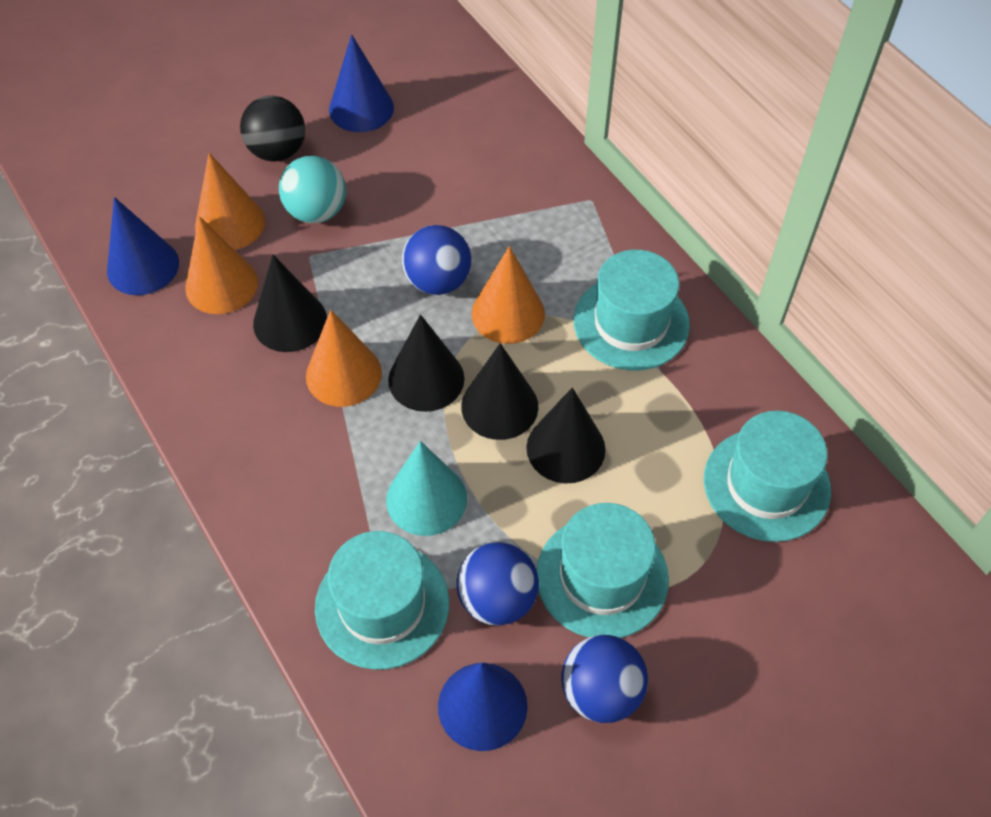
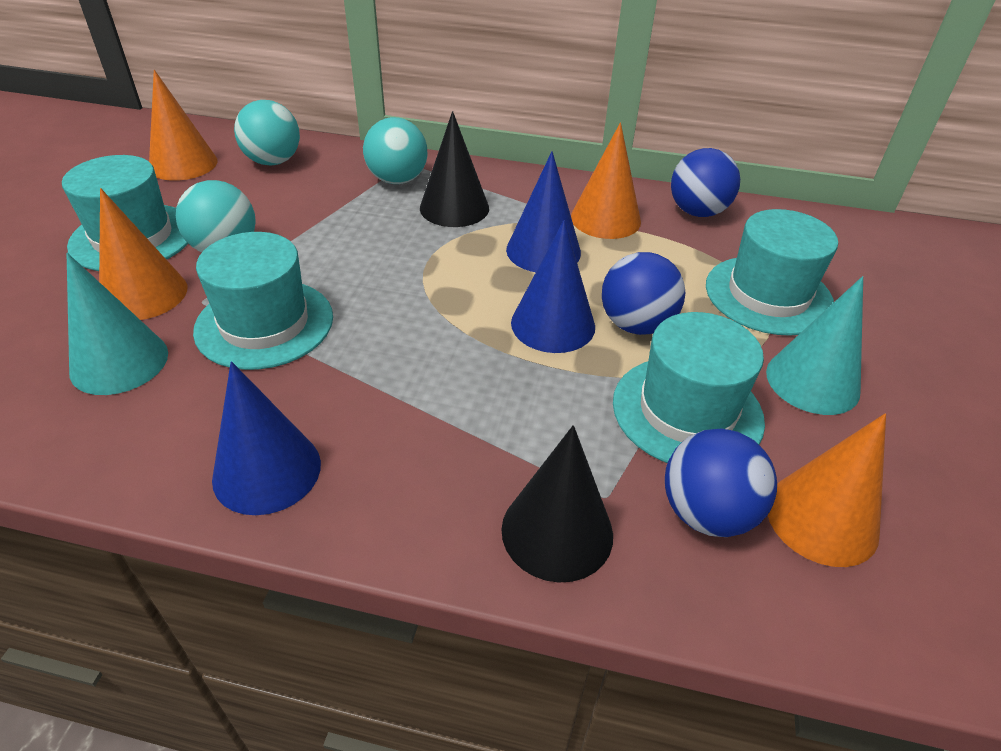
black ball: [240,96,305,162] = 1 -> none = 0
black cone: [253,255,327,352] [388,314,464,412] [461,343,538,440] [526,387,605,484] = 4 -> [420,111,489,227] [501,425,613,583] = 2
turquoise ball: [279,156,346,223] = 1 -> [176,180,256,252] [234,100,300,166] [363,117,428,184] = 3
turquoise cone: [386,441,467,536] = 1 -> [66,253,168,395] [766,276,863,415] = 2

